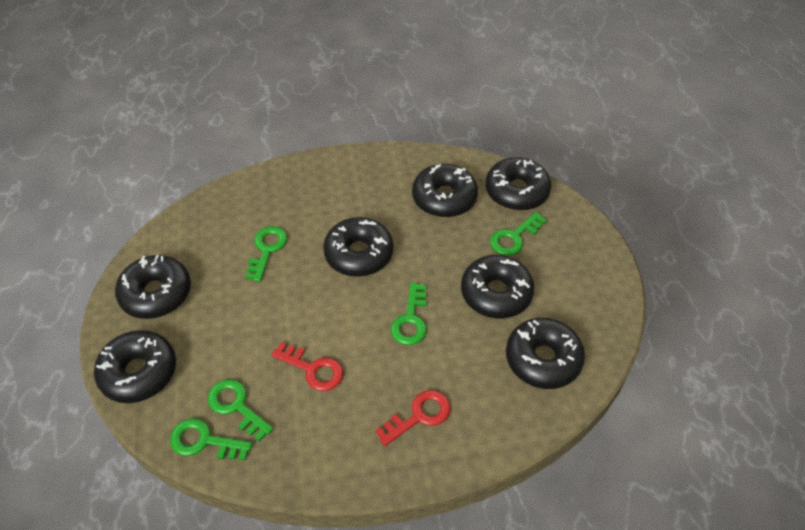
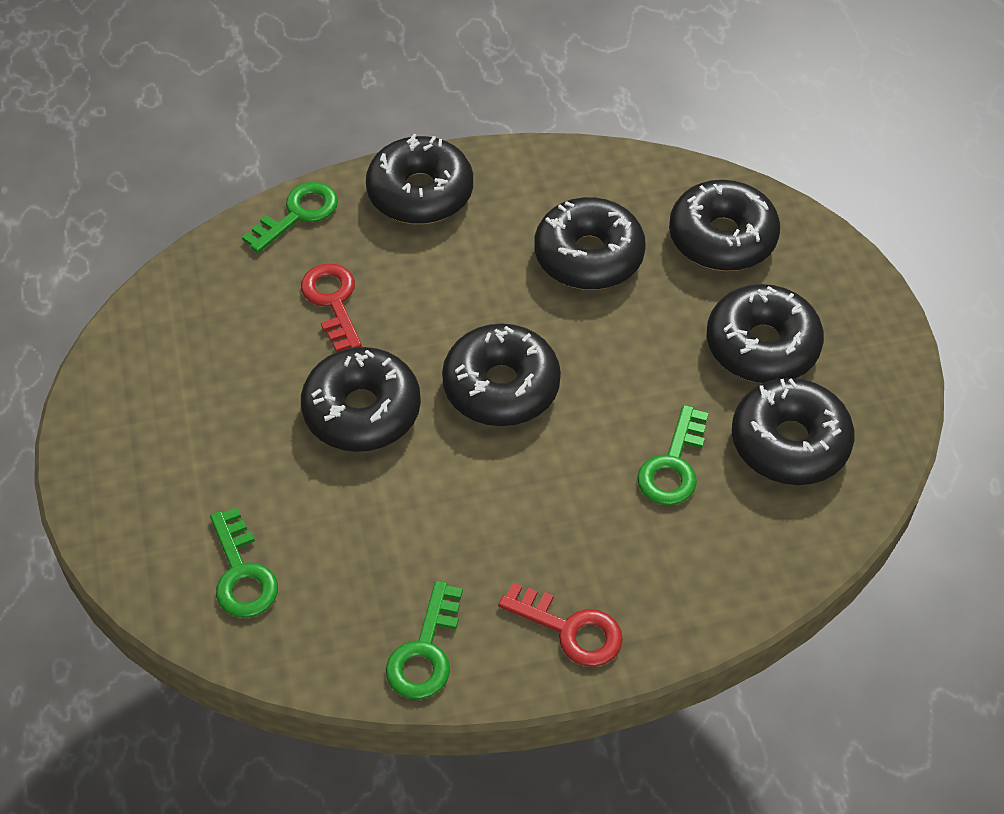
green key: [170,418,252,461] [208,379,273,441] [245,226,287,282] [390,282,427,345] [490,212,547,256] = 5 -> [210,508,278,618] [242,182,338,253] [386,581,463,699] [637,405,708,505] = 4

